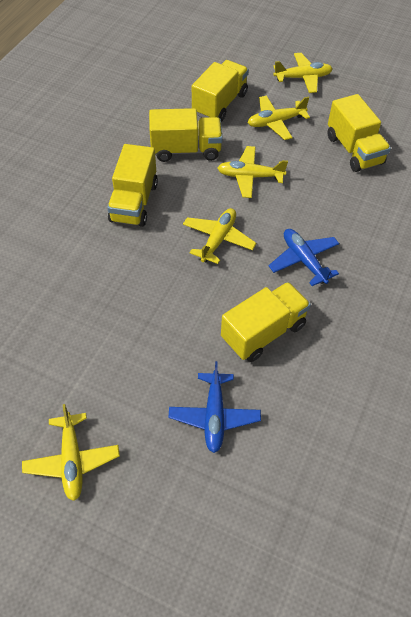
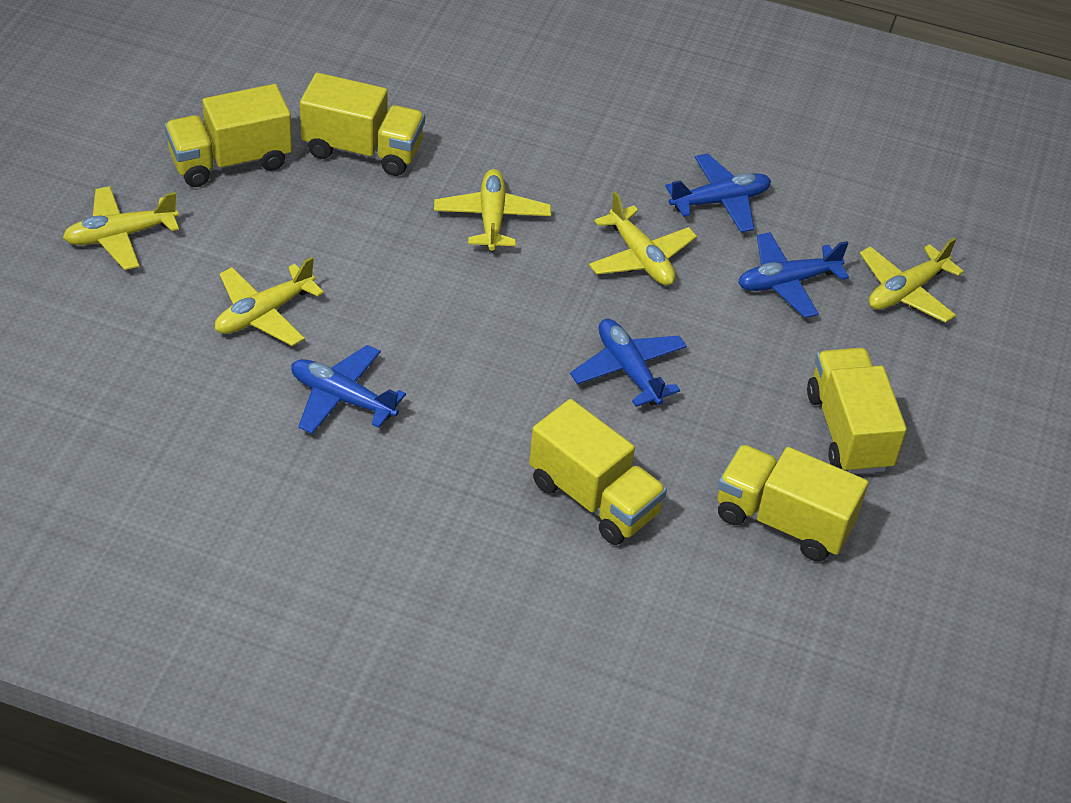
blue plane: [168,361,261,453] [268,229,339,286] = 2 -> [291,345,406,434] [570,319,687,407] [665,153,771,233] [738,232,849,318] = 4

